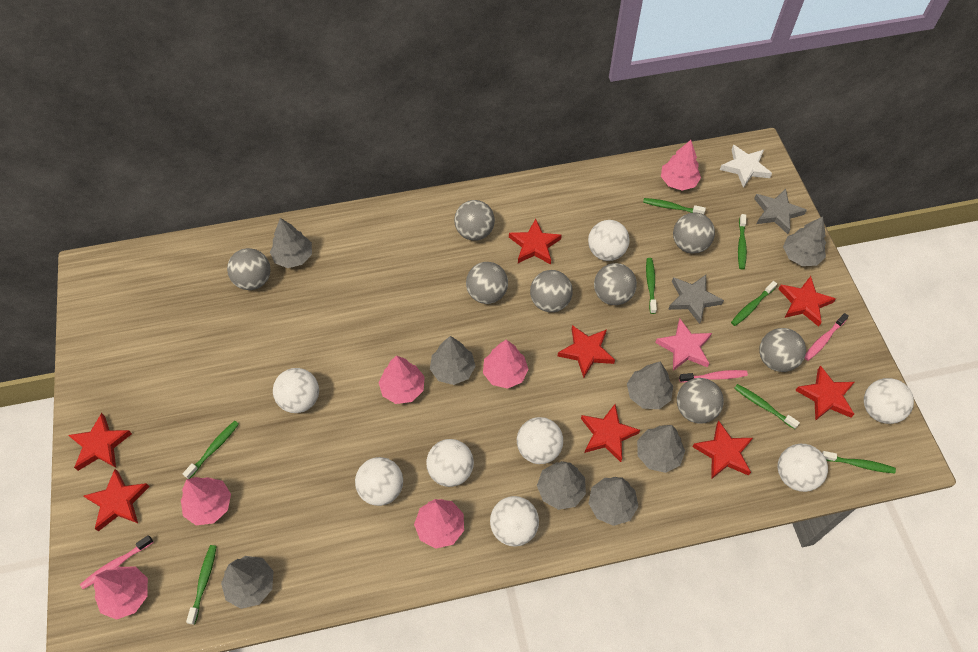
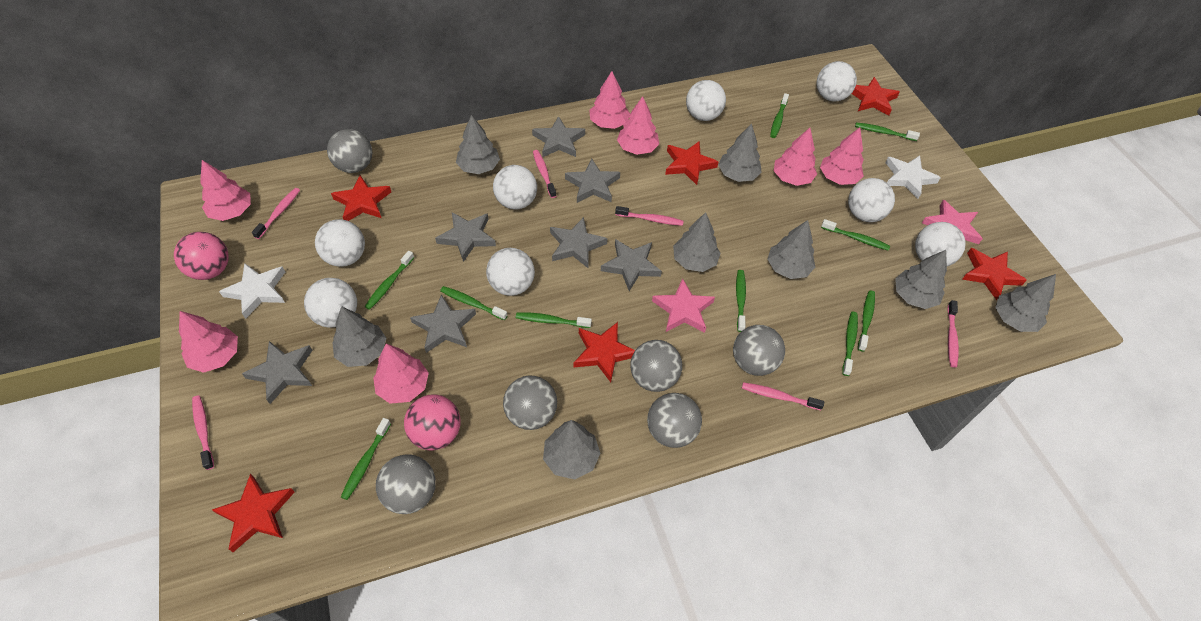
green toothbrush: [183,421,239,479] [186,545,217,625] [643,198,706,215] [646,258,657,314] [731,281,777,326] [734,384,800,429] [738,214,747,270] [822,451,896,474] = 8 -> [341,418,391,500] [365,251,414,310] [440,286,508,321] [516,312,592,328] [736,270,746,332] [770,93,789,138] [821,219,890,251] [842,312,858,376] [855,123,920,141] [858,290,875,352] = 10
grey ball: [227,248,271,290] [454,200,495,241] [466,262,508,304] [530,270,573,312] [594,263,637,305] [673,212,715,254] [677,378,724,424] [759,328,806,372] = 8 -> [327,129,372,173] [376,454,436,514] [503,375,557,430] [630,340,682,392] [647,393,702,448] [733,325,785,376] = 6
grey star: [668,275,724,324] [754,189,807,234] = 2 -> [242,341,312,404] [410,294,476,353] [435,212,496,262] [532,116,585,157] [550,217,607,268] [565,159,620,203] [601,239,662,291] = 7
pink ball: none = 0 -> [174,232,229,280] [404,394,461,450] = 2
pink star: [655,319,712,371] = 1 -> [652,278,715,333] [922,200,983,244] = 2
pink toothbrush: [80,535,153,589] [679,370,748,382] [804,313,849,361] = 3 -> [192,395,214,470] [252,188,300,239] [533,150,556,198] [615,206,683,226] [742,382,824,410] [947,300,959,367] = 6
pink tree: [94,567,148,620] [181,477,231,525] [378,355,425,404] [414,499,464,548] [483,340,529,389] [661,140,701,191] = 6 -> [179,311,238,373] [200,160,251,221] [373,343,429,404] [589,71,630,129] [617,96,659,155] [774,128,817,186] [820,127,864,185] = 7
red star: [68,413,132,471] [84,469,150,531] [509,219,562,265] [558,325,615,378] [581,404,640,462] [692,421,753,479] [779,276,836,327] [795,365,854,421] = 8 -> [212,474,294,552] [331,175,391,221] [574,322,635,382] [665,141,718,185] [852,77,900,115] [962,248,1027,300] = 6
white star: [720,145,772,188] = 1 -> [219,263,285,319] [885,156,941,199] = 2

